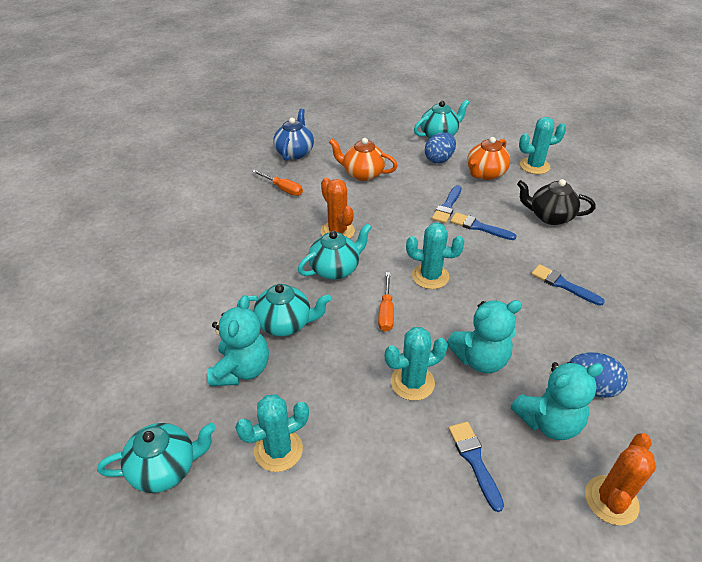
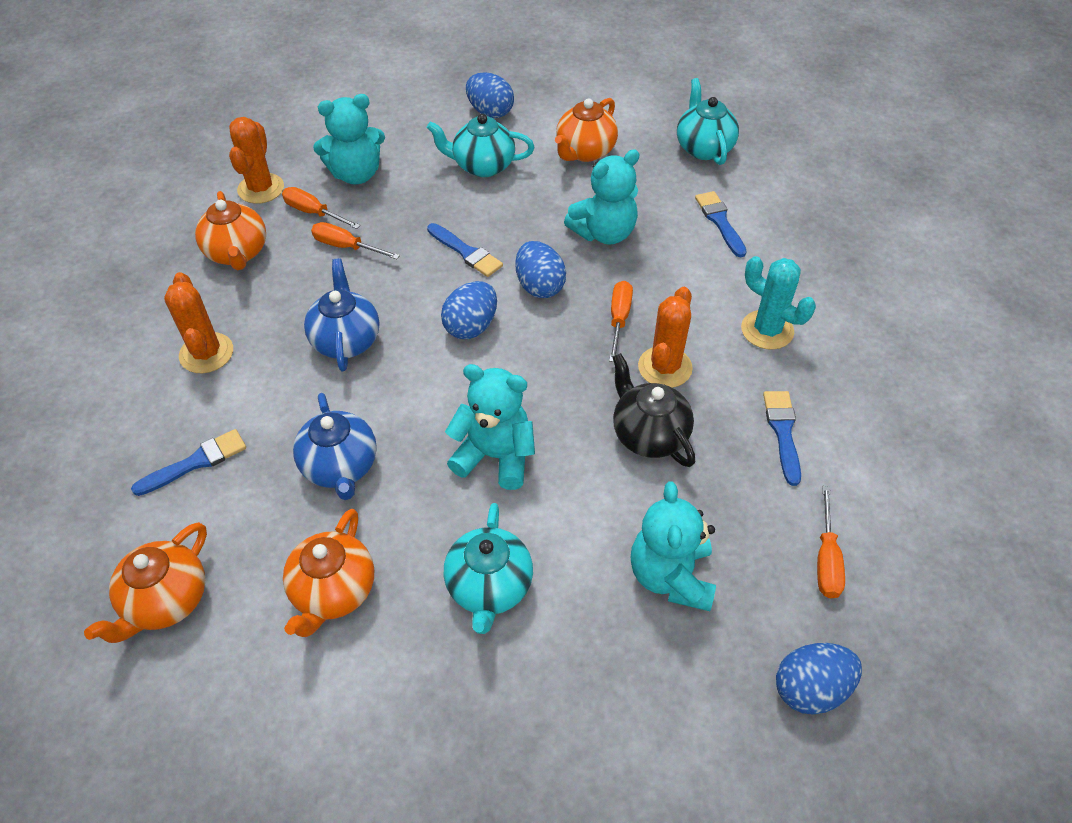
blue egg: [425,132,456,163] [570,352,628,398] = 2 -> [441,281,497,339] [466,72,514,118] [515,241,566,298] [776,643,862,715] = 4
blue teapot: [273,109,314,161] = 1 -> [293,393,377,500] [304,259,379,371] = 2
orange cactus: [321,177,355,239] [585,433,656,525] = 2 -> [164,272,233,373] [229,117,284,204] [638,287,693,388] = 3
orange screwdriver: [252,170,303,196] [378,272,394,332] = 2 -> [282,187,360,229] [311,222,400,259] [609,281,633,362] [817,486,845,598] = 4
orange teapot: [329,138,398,181] [467,137,510,180] = 2 -> [84,522,207,643] [195,191,266,270] [283,509,374,637] [555,98,618,162] = 4
turquoise cactus: [235,394,309,472] [385,327,448,401] [406,223,465,289] [519,117,566,174] = 4 -> [741,256,816,350] = 1
turquoise teapot: [97,423,216,493] [237,284,331,336] [298,223,372,280] [414,100,470,139] = 4 -> [427,114,535,177] [444,503,533,634] [677,78,739,165] = 3
turquoise teddy bear: [208,295,269,386] [447,300,522,373] [511,362,603,440] = 3 -> [313,94,385,185] [445,364,535,490] [564,149,640,245] [631,481,716,611] = 4

